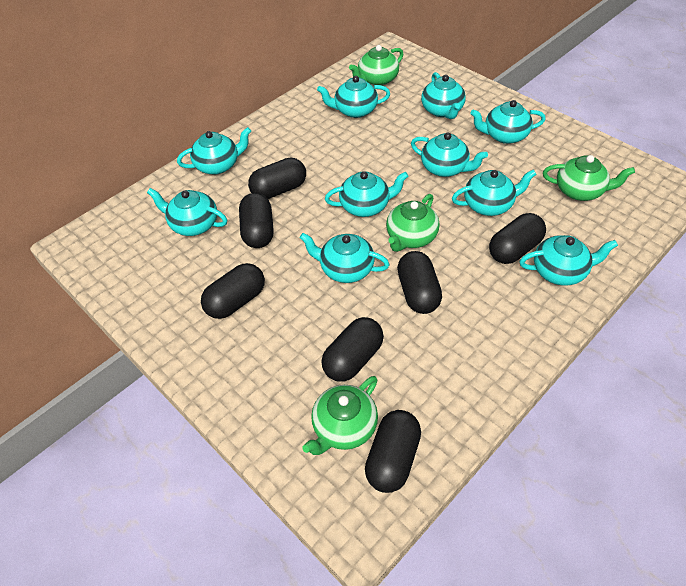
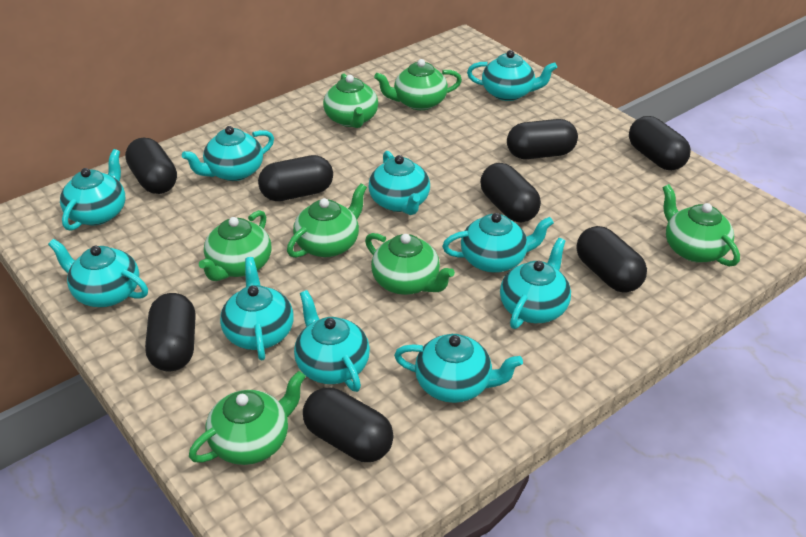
black capsule: [201,263,265,319] [239,193,274,248] [248,158,306,199] [321,317,384,382] [365,410,421,493] [397,251,442,314] [489,213,546,264] = 7 -> [125,138,177,194] [145,293,195,371] [258,155,333,201] [303,388,394,462] [480,163,541,223] [507,119,578,159] [577,226,647,293] [629,116,691,170] = 8
green teapot: [302,376,378,455] [349,45,404,86] [386,194,440,252] [543,155,635,201] = 4 -> [189,371,306,465] [199,210,271,281] [287,183,367,258] [323,74,378,128] [365,233,455,295] [374,59,462,110] [663,184,740,267] = 7

